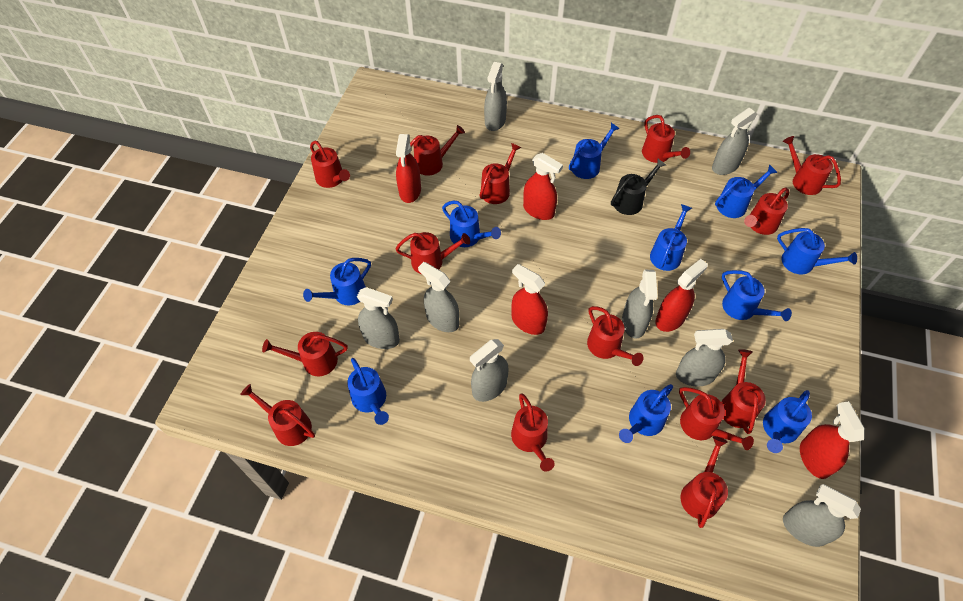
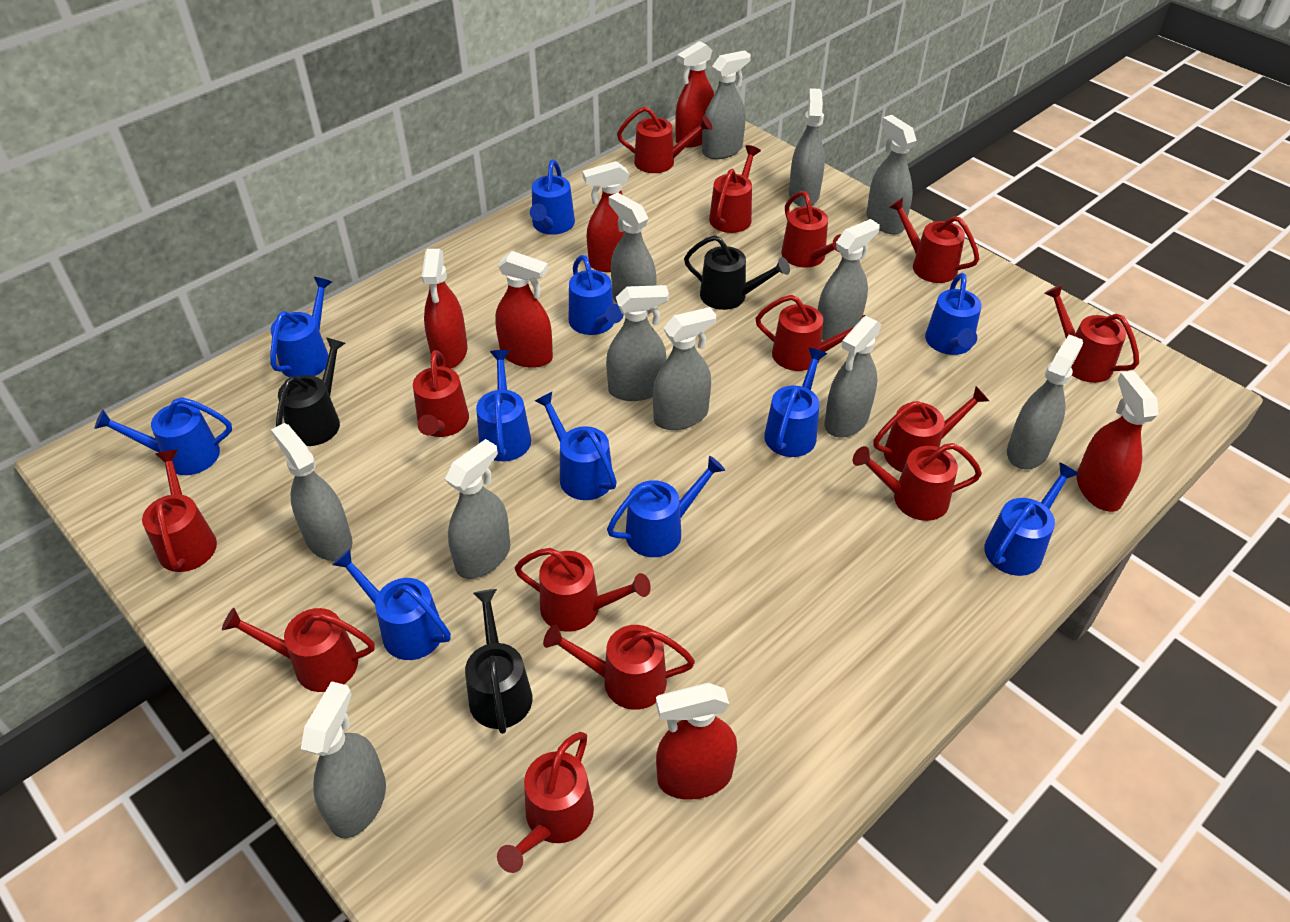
black watering can: [611,159,666,215] = 1 -> [276,338,345,446] [465,589,532,734] [684,235,790,310] = 3
blue watering can: [303,258,371,305] [347,358,389,425] [442,201,501,247] [569,123,620,179] [619,384,673,443] [650,204,692,271] [715,164,778,218] [722,270,792,321] [763,390,812,453] [777,228,857,274] = 10 -> [94,397,232,475] [270,277,332,377] [332,549,451,660] [476,350,531,461] [530,159,575,235] [535,392,617,500] [569,255,624,335] [607,456,725,557] [764,348,827,457] [925,273,982,355] [984,462,1079,576] = 11
grey spray bottle: [357,287,400,349] [418,262,459,332] [470,339,509,402] [484,62,507,131] [622,270,658,339] [676,329,733,387] [712,108,757,175] [783,484,861,547] = 8 -> [271,423,353,561] [301,681,386,838] [445,439,510,579] [606,285,669,401] [609,192,657,314] [653,307,716,430] [702,50,751,159] [789,88,825,207] [818,219,880,341] [825,316,882,438] [866,115,916,234] [1007,334,1083,469] = 12
red spray bottle: [396,134,421,203] [512,264,548,335] [523,153,563,220] [655,259,708,332] [800,401,865,479] = 5 -> [422,249,468,369] [495,251,553,368] [582,161,629,272] [656,683,737,800] [675,41,714,148] [1077,371,1159,512] = 6

